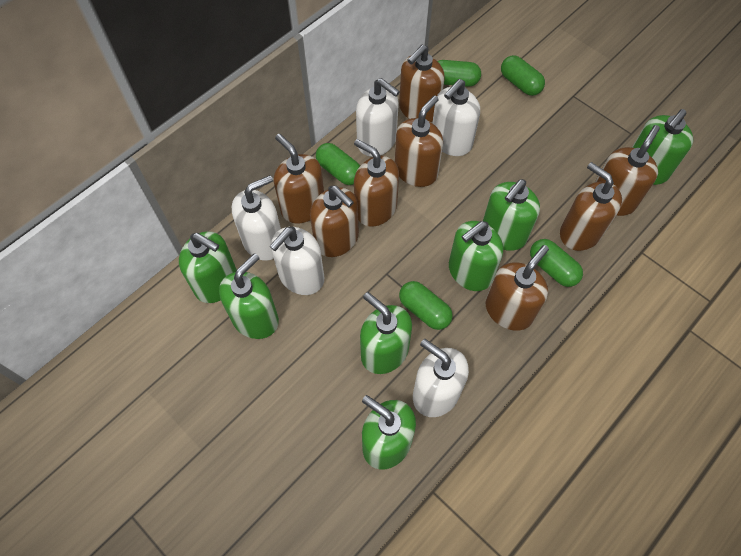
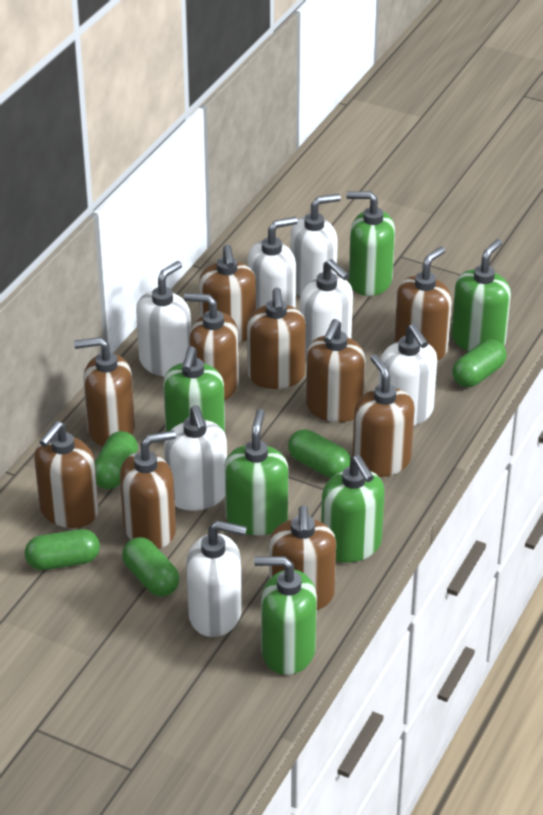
brown soap dispenser: [274,134,324,223] [310,186,359,257] [354,139,399,227] [395,95,443,187] [399,45,445,122] [486,245,549,331] [560,162,622,251] [594,125,660,216] = 8 -> [34,421,99,528] [74,337,135,446] [120,430,176,549] [184,293,239,401] [199,244,256,343] [247,288,306,389] [269,505,336,610] [306,319,366,422] [353,354,414,477] [394,246,452,360] = 10
green soap dispenser: [179,231,237,303] [219,253,279,339] [360,292,412,374] [362,395,416,469] [449,221,503,291] [483,179,540,251] [632,109,693,185] = 7 -> [163,346,225,432] [225,409,288,535] [254,556,317,675] [321,455,385,563] [346,191,395,296] [451,239,511,351] = 6
white soap dispenser: [232,175,281,261] [270,227,324,295] [356,78,400,157] [413,339,469,417] [432,79,480,156] = 5 -> [136,261,191,377] [164,405,227,511] [186,521,247,637] [248,217,298,309] [290,194,341,297] [300,259,353,359] [378,324,437,426] = 7

